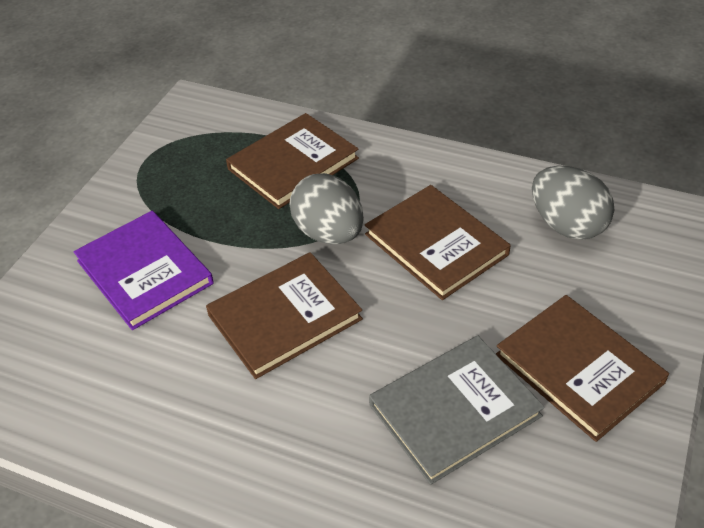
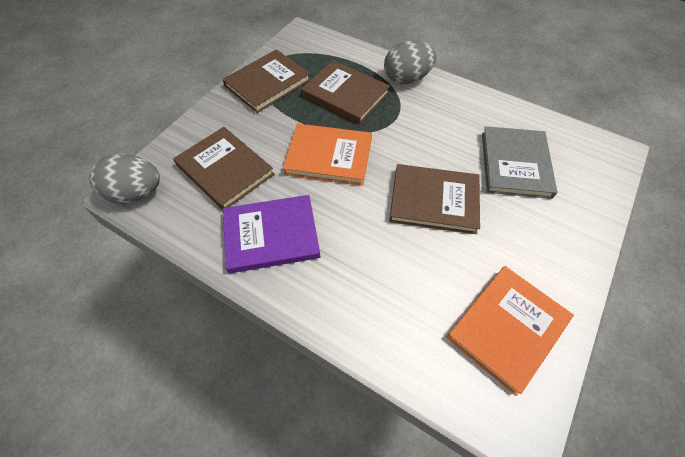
orange book: none = 0 -> [283,124,372,186] [447,266,574,396] = 2

